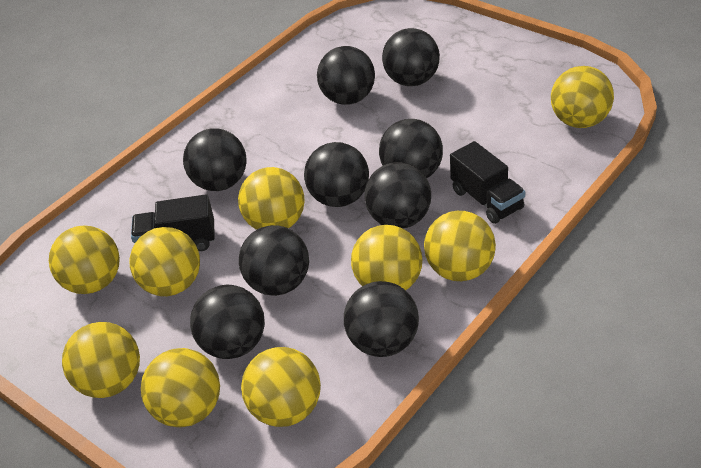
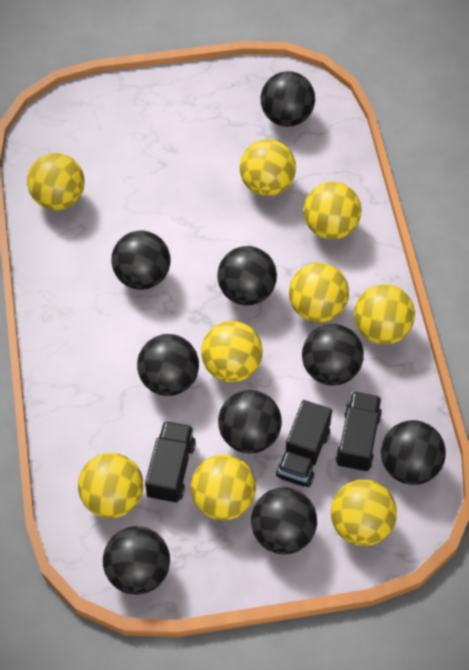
black truck: [131,194,215,251] [450,141,525,224] = 2 -> [145,421,196,503] [276,400,332,487] [336,391,382,472] = 3

